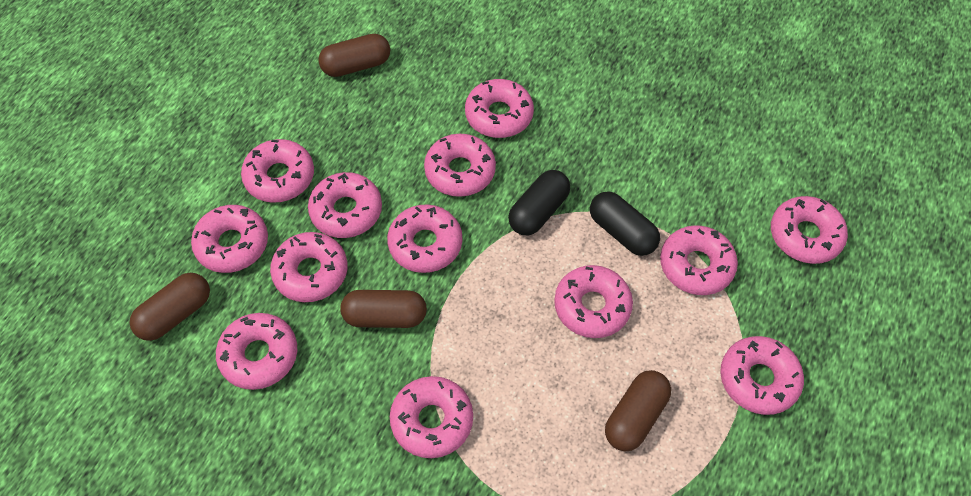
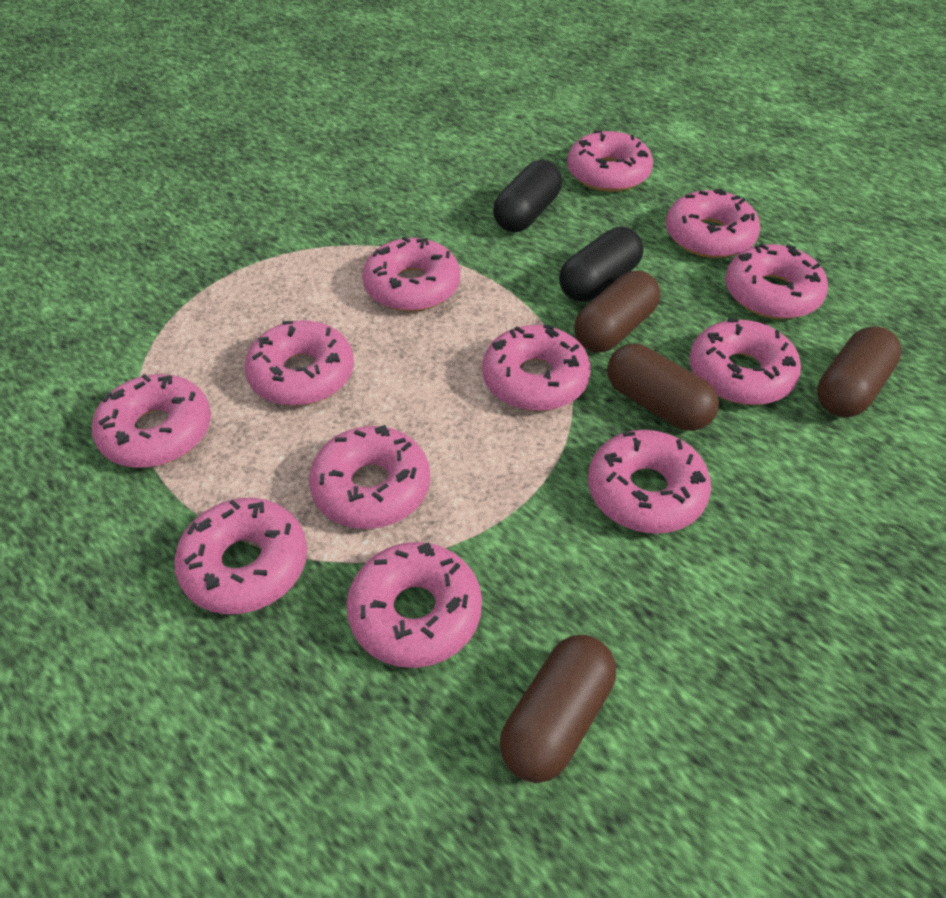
pink donut: [191,205,268,273] [216,313,297,390] [241,139,314,203] [270,232,348,302] [308,172,382,238] [387,205,462,273] [390,376,473,458] [424,134,496,197] [465,79,534,138] [554,265,633,338] [660,225,738,295] [720,336,804,415] [771,196,848,264] = 13 -> [92,374,211,468] [174,498,307,614] [244,320,354,406] [309,425,430,529] [346,542,482,668] [362,236,460,312] [482,325,591,411] [567,130,653,192] [588,430,711,534] [666,188,760,258] [689,318,801,405] [725,243,828,319] = 12

